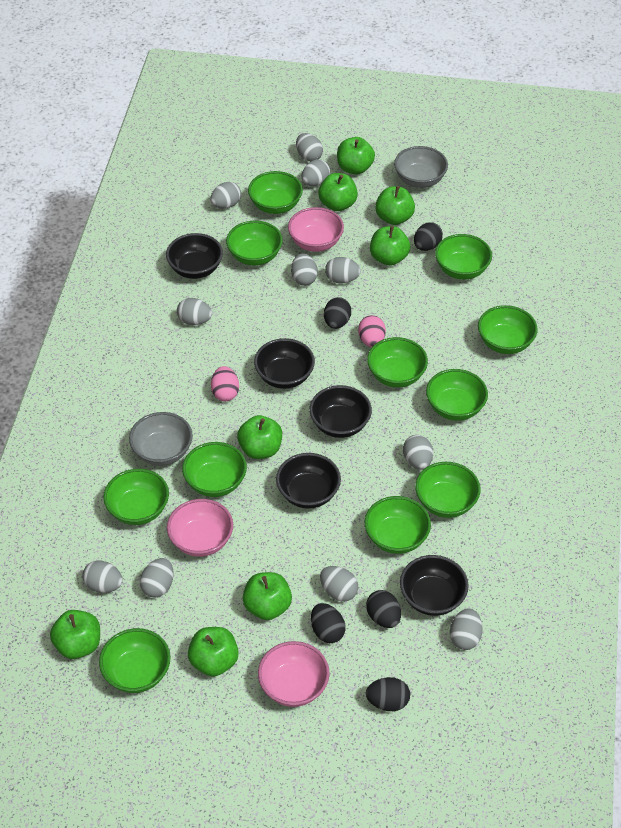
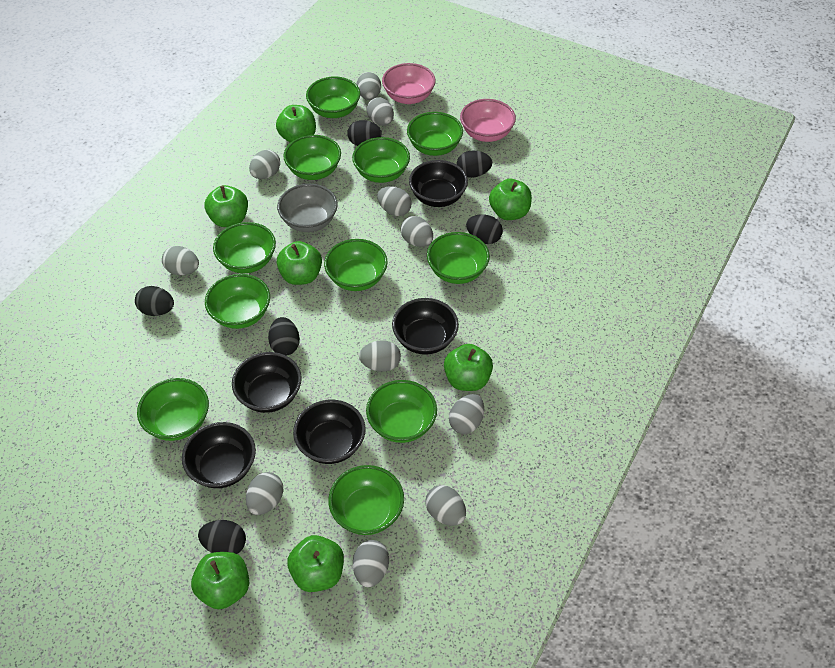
black egg: [311,603,346,643] [324,297,351,329] [366,590,401,628] [366,677,410,711] [414,222,443,251] = 5 -> [135,286,174,316] [198,520,246,554] [268,317,300,356] [347,120,382,146] [457,150,492,178] [466,214,503,244] = 6
green apple: [50,610,100,659] [188,627,239,676] [237,415,282,459] [242,572,292,620] [318,173,358,211] [337,137,375,175] [370,226,410,266] [375,186,415,225] = 8 -> [191,552,249,609] [205,185,248,227] [276,105,316,143] [277,241,322,285] [287,535,344,592] [444,344,493,391] [489,179,532,220] = 7
grey bowl: [129,412,193,466] [394,146,448,188] = 2 -> [277,184,338,232] = 1
pink bowl: [167,499,233,557] [258,641,330,707] [288,207,344,252] = 3 -> [382,63,436,104] [460,99,516,142] = 2
pink egg: [211,366,239,401] [358,315,386,347] = 2 -> none = 0

